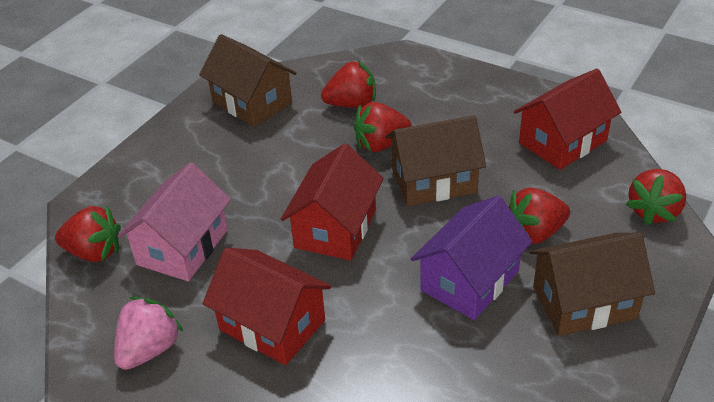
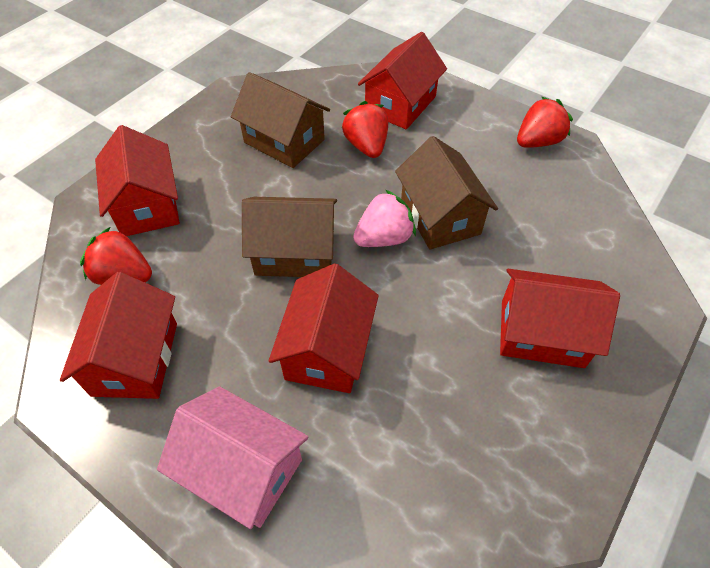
purple house: [411,196,532,320] = 1 -> none = 0
red house: [203,247,331,365] [281,143,384,261] [514,69,621,170] = 3 -> [60,272,177,399] [95,125,180,236] [269,263,379,393] [358,32,447,129] [500,269,620,368] = 5
red strawberry: [55,206,121,262] [321,60,376,108] [354,102,412,152] [509,187,570,244] [626,169,686,225] = 5 -> [80,227,152,285] [342,101,388,158] [517,97,573,148] = 3

